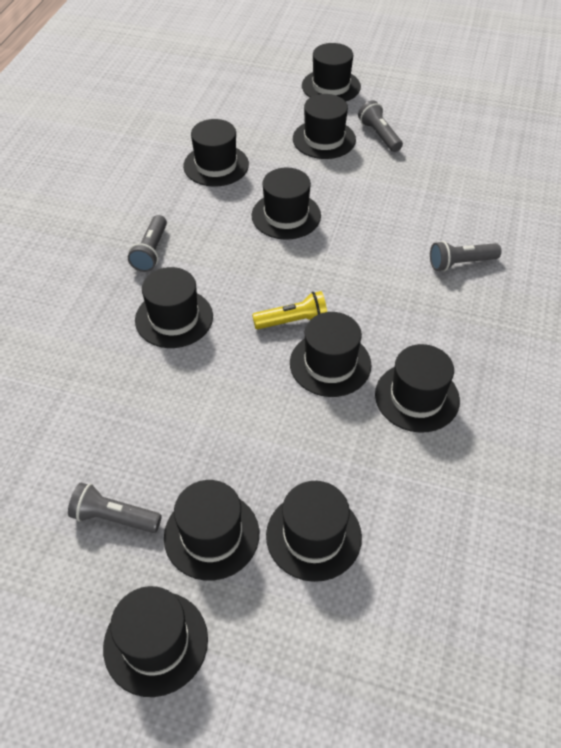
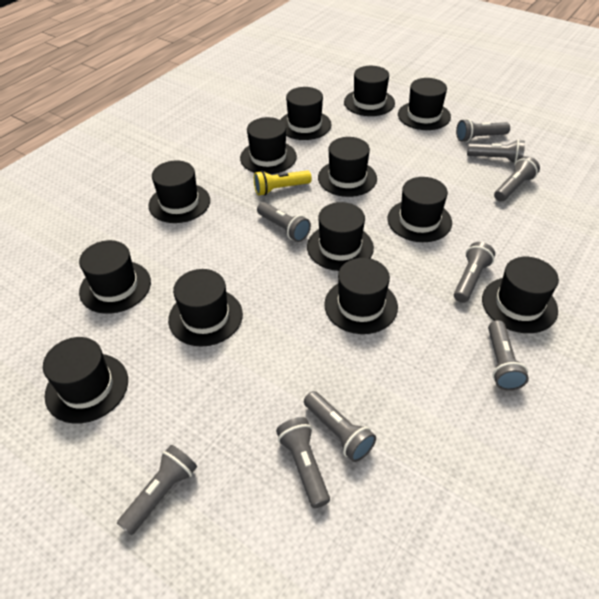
black hat: [103,586,208,697] [135,267,213,348] [164,480,259,581] [183,119,249,187] [252,168,321,240] [266,481,362,582] [290,312,371,397] [293,94,356,159] [302,43,361,101] [375,344,460,433] = 10 -> [43,337,128,424] [79,240,151,314] [148,160,210,223] [168,269,243,347] [240,117,297,174] [280,87,332,140] [307,202,374,271] [318,137,377,197] [324,258,398,334] [344,66,395,116] [387,177,452,242] [398,78,451,130] [482,257,559,333] = 13
grey flashlight: [68,483,162,533] [128,215,167,272] [358,100,403,152] [430,241,501,271] = 4 -> [117,445,197,535] [257,202,311,242] [276,417,330,508] [304,391,376,462] [454,242,495,303] [456,119,510,142] [467,139,525,164] [488,320,529,391] [494,156,540,202] = 9

